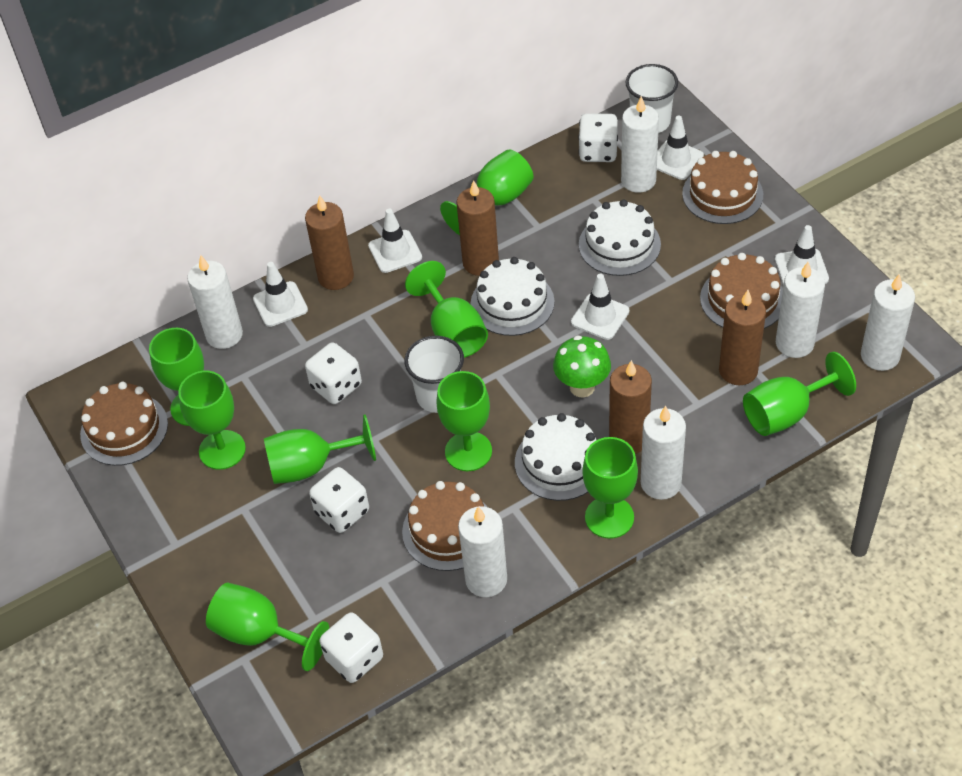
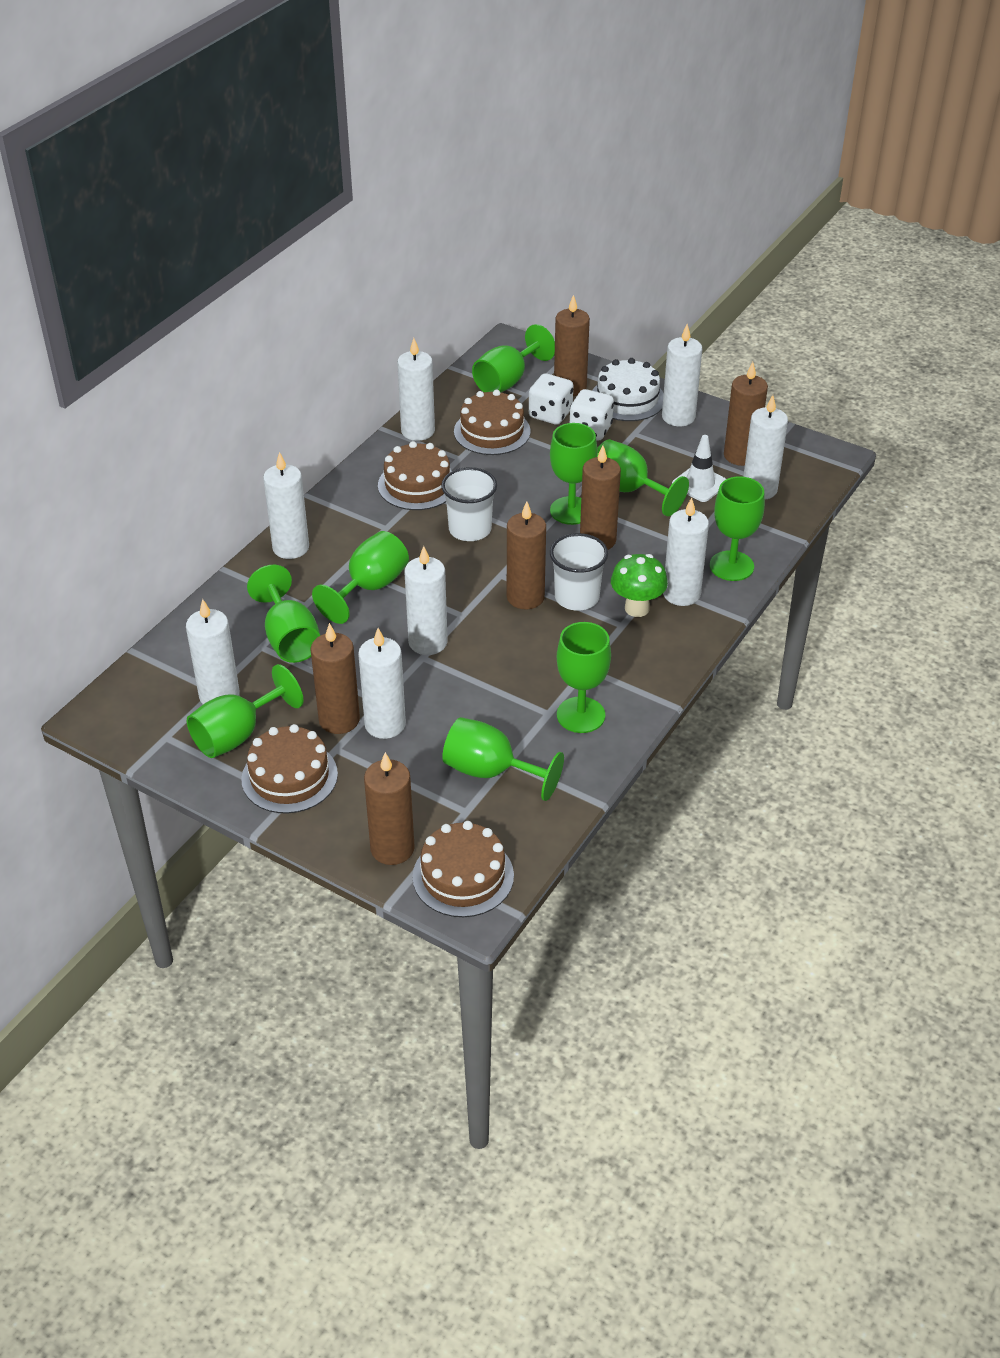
brown candle: [305,195,354,290] [456,180,499,276] [609,360,652,454] [719,290,766,385] = 4 -> [310,623,360,734] [364,752,415,865] [507,501,546,609] [554,295,590,396] [580,445,621,550] [724,362,768,466] = 6
white cake: [471,257,555,336] [515,413,596,501] [579,200,661,276] = 3 -> [592,358,664,421] = 1
white candle: [187,255,243,349] [458,506,507,597] [621,96,659,193] [641,406,686,500] [776,262,825,358] [861,274,915,371] = 6 -> [186,599,240,704] [263,452,309,559] [358,628,406,739] [397,338,435,441] [404,546,448,655] [662,324,702,426] [663,498,709,606] [743,395,788,500] = 8
white dice: [305,342,362,404] [309,467,369,533] [320,612,383,683] [578,113,618,162] = 4 -> [529,373,573,425] [570,389,614,440] = 2
white traffic cone: [253,262,308,327] [368,209,422,273] [571,274,629,340] [657,115,704,180] [775,225,829,286] = 5 -> [672,435,726,502] = 1

